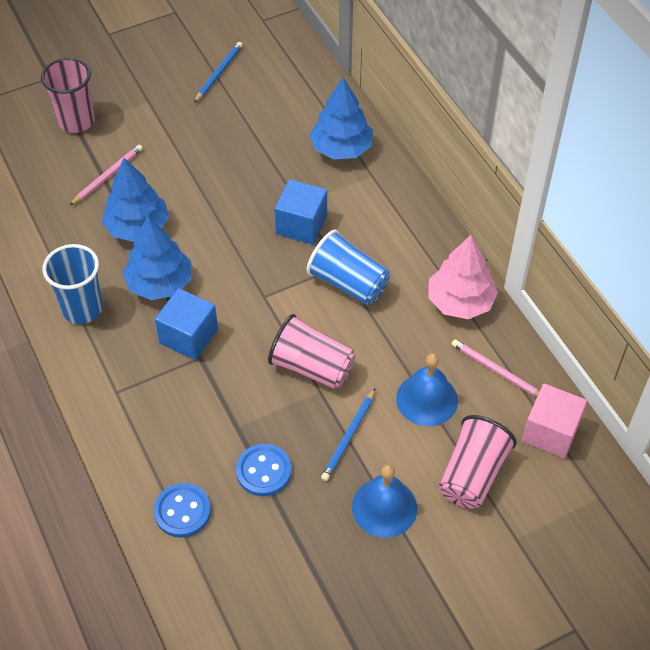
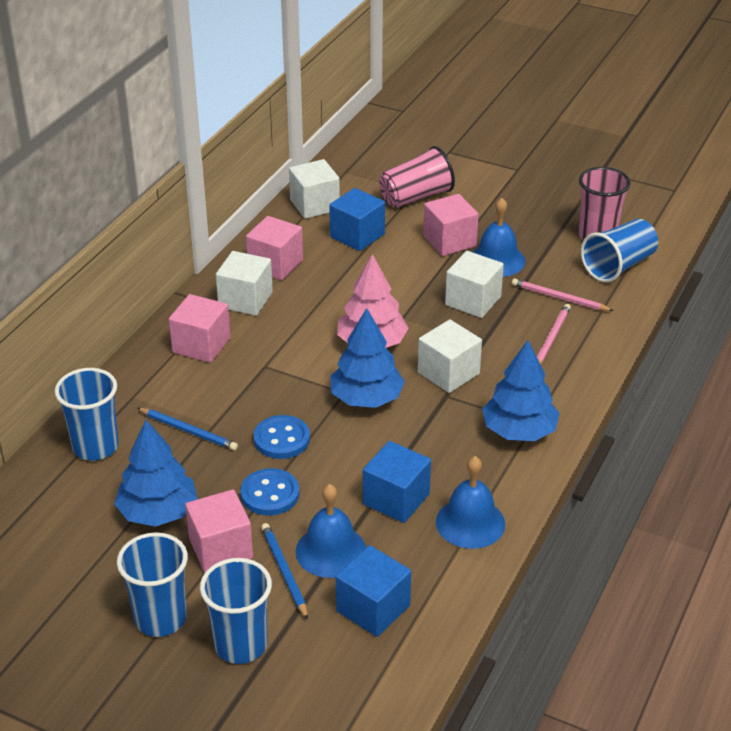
blue bell: [352,464,417,538] [396,353,458,426] = 2 -> [296,484,366,578] [436,456,505,549] [473,198,525,277] = 3
blue cube: [155,288,218,360] [275,179,327,245] = 2 -> [329,188,385,251] [336,545,411,637] [363,441,431,523] = 3
blue cup: [42,244,103,324] [307,230,390,305] = 2 -> [55,368,119,461] [117,532,188,637] [200,558,272,664] [581,219,658,283] = 4
pink cube: [522,384,587,458] = 1 -> [169,294,231,363] [185,489,253,572] [246,216,303,280] [423,194,479,256] = 4
pink cup: [41,58,95,133] [268,314,356,389] [439,415,517,509] = 3 -> [379,146,455,208] [579,167,631,240] = 2
white cube: none = 0 -> [216,251,273,316] [289,159,340,219] [418,319,482,393] [445,251,504,318] = 4

